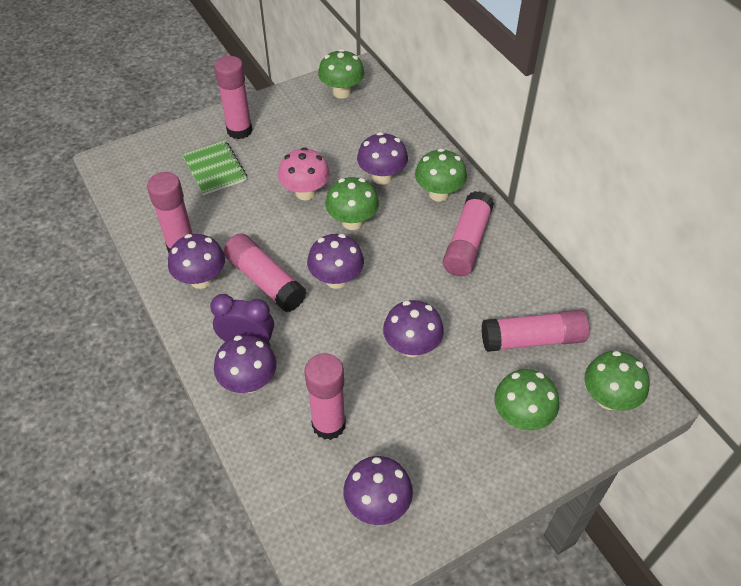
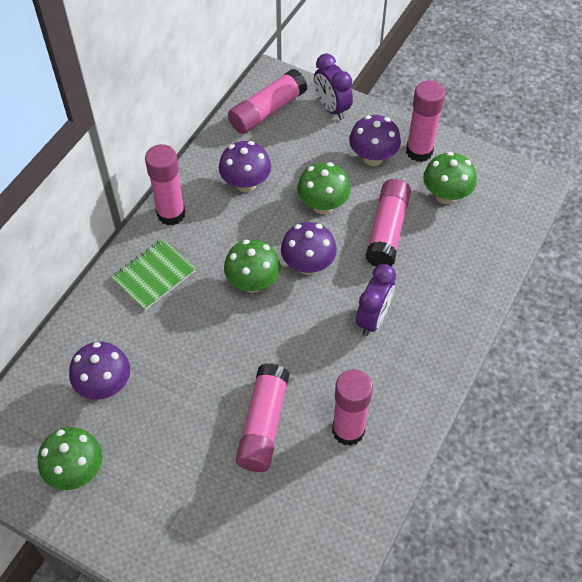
green mushroom: [318,49,364,99] [325,177,379,230] [415,148,467,202] [494,369,559,430] [584,351,650,410] = 5 -> [38,427,102,490] [224,239,281,293] [297,162,351,214] [423,152,477,204] = 4
pink mushroom: [278,147,330,200] = 1 -> none = 0
purple clock: [210,294,274,346] = 1 -> [314,54,353,120] [356,264,396,336] = 2
purple mushroom: [168,234,225,289] [214,335,277,393] [307,234,364,289] [343,456,413,525] [357,132,408,185] [383,300,444,357] = 6 -> [69,342,130,399] [219,141,271,193] [281,222,337,275] [349,115,401,166] = 4

